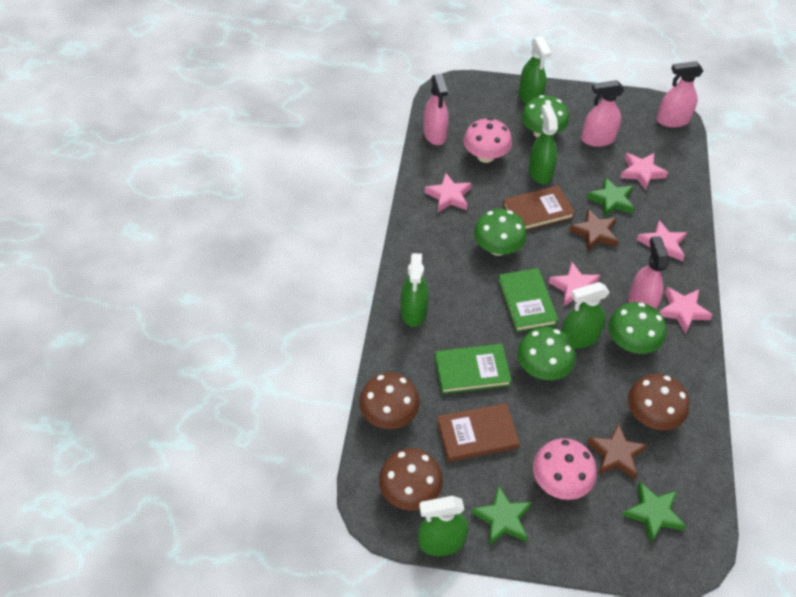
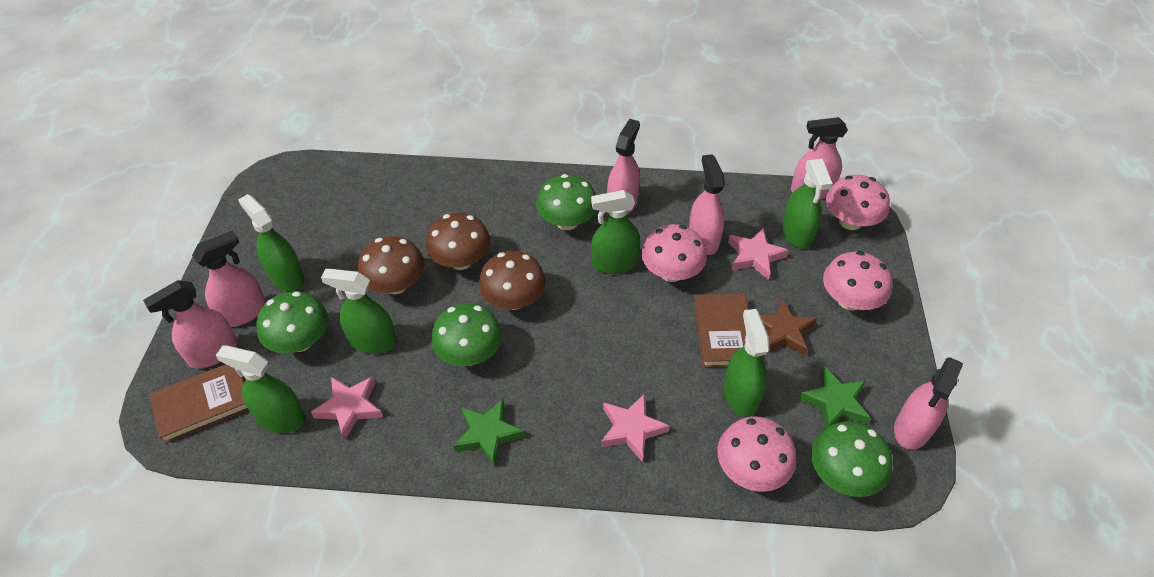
brown star: [569,209,618,251] [588,423,648,479] = 2 -> [760,299,817,356] = 1
green book: [435,344,512,394] [498,268,558,332] = 2 -> none = 0
green spray bottle: [401,253,429,327] [418,496,469,556] [519,36,551,104] [529,104,558,184] [562,282,610,349] = 5 -> [215,345,306,433] [238,194,304,291] [321,269,397,354] [591,190,640,274] [723,309,770,417] [781,159,833,249] = 6
green star: [471,485,532,546] [587,177,634,218] [622,482,686,544] = 3 -> [454,399,525,467] [799,366,870,428] = 2
pink mushroom: [463,118,512,163] [533,438,597,500] = 2 -> [641,224,707,282] [717,416,796,492] [823,251,892,311] [826,175,890,230] = 4
pink spray bottle: [424,74,449,145] [581,80,624,147] [628,236,669,310] [656,61,703,128] = 4 -> [143,280,238,368] [192,231,266,327] [607,119,640,214] [689,154,725,255] [791,117,848,199] [894,357,963,450] = 6
pink star: [425,173,472,212] [548,262,600,306] [620,153,668,190] [637,220,687,261] [659,287,713,334] = 5 -> [311,376,383,440] [601,394,670,462] [728,228,789,280] = 3

